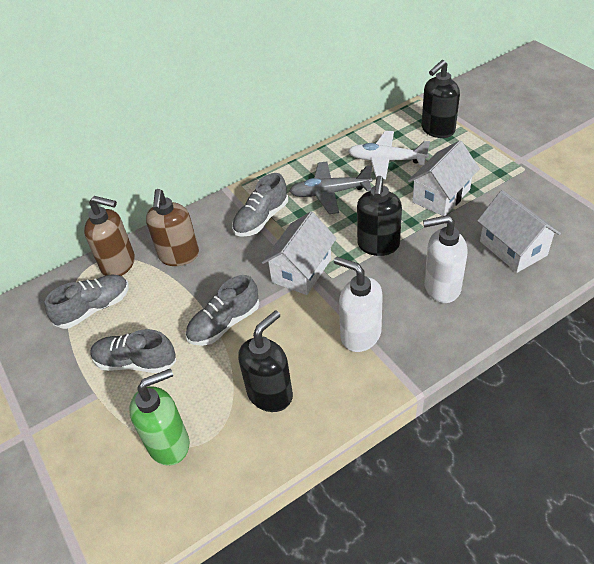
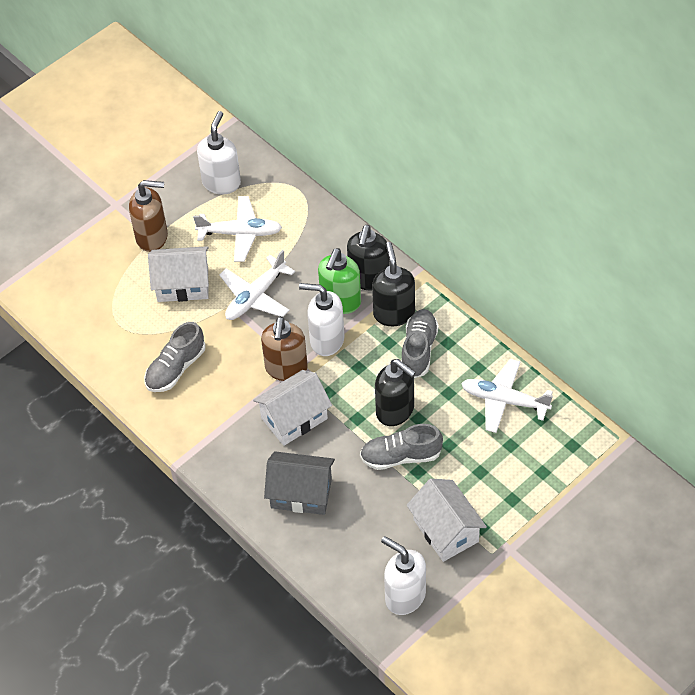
grey house: none = 0 -> [264,451,335,515] = 1
grey plane: [289,161,372,214] = 1 -> none = 0
grey shoe: [45,274,129,329] [90,329,176,373] [185,275,259,346] [232,173,288,237] = 4 -> [145,322,206,392] [360,424,443,470] [401,309,439,378] = 3
white plane: [348,131,430,179] = 1 -> [193,196,282,262] [219,250,295,320] [461,359,553,433] = 3
white soap dispenser: [334,257,383,352] [423,215,468,303] = 2 -> [197,111,241,194] [299,283,344,356] [381,536,426,615] = 3

